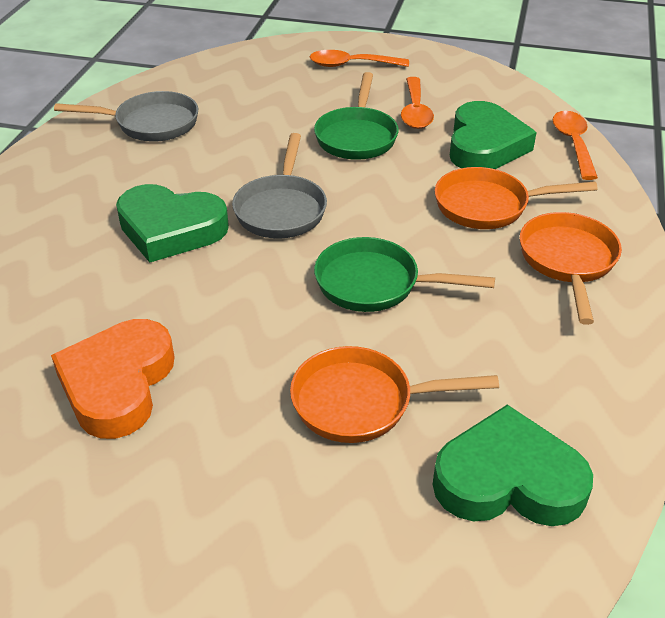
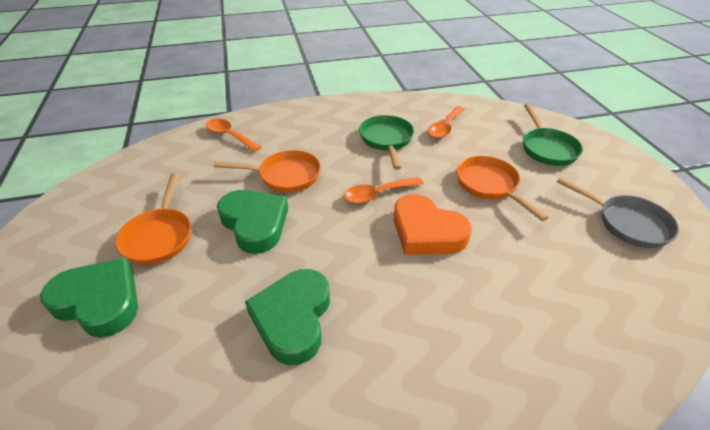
grey pan: [54,91,198,142] [232,133,327,238] = 2 -> [557,177,679,248] = 1

